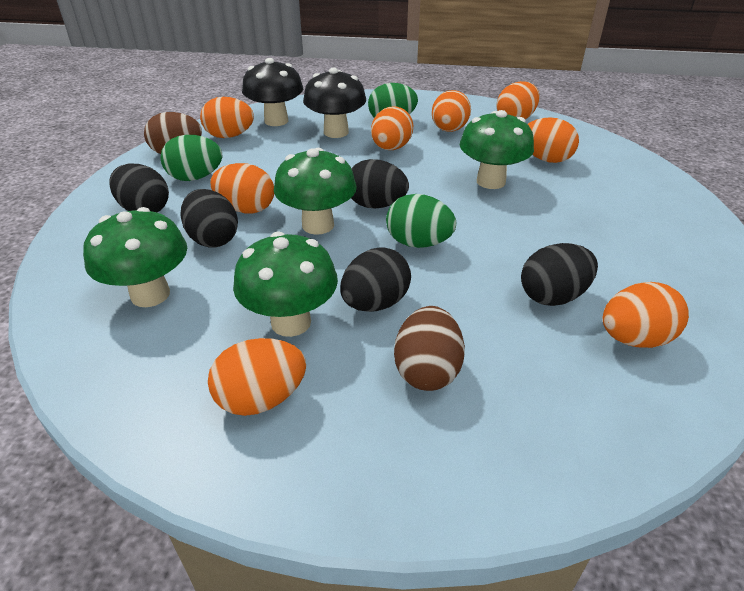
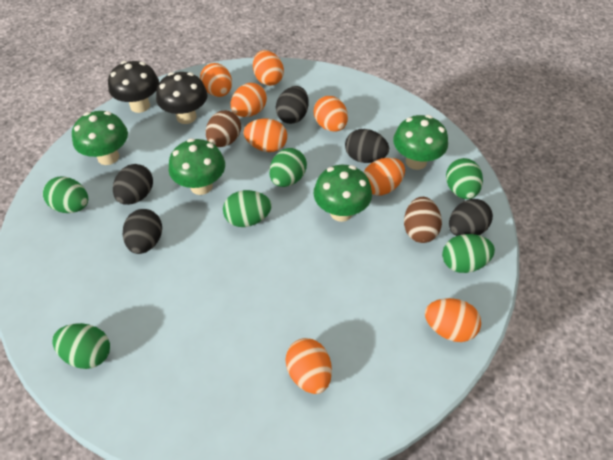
green egg: [160,135,222,181] [368,83,418,118] [386,194,456,248] = 3 -> [43,177,88,213] [52,323,110,369] [223,190,271,227] [269,148,307,187] [442,234,495,273] [446,158,483,199] = 6

